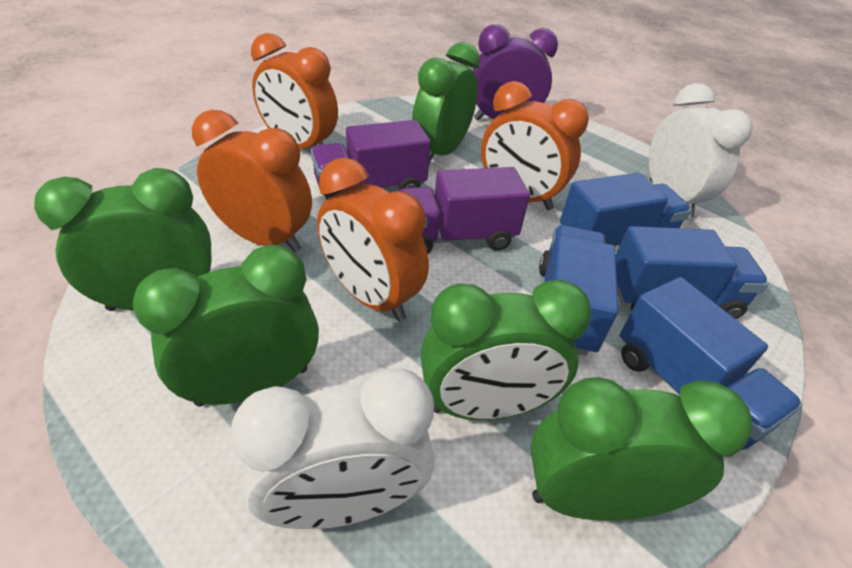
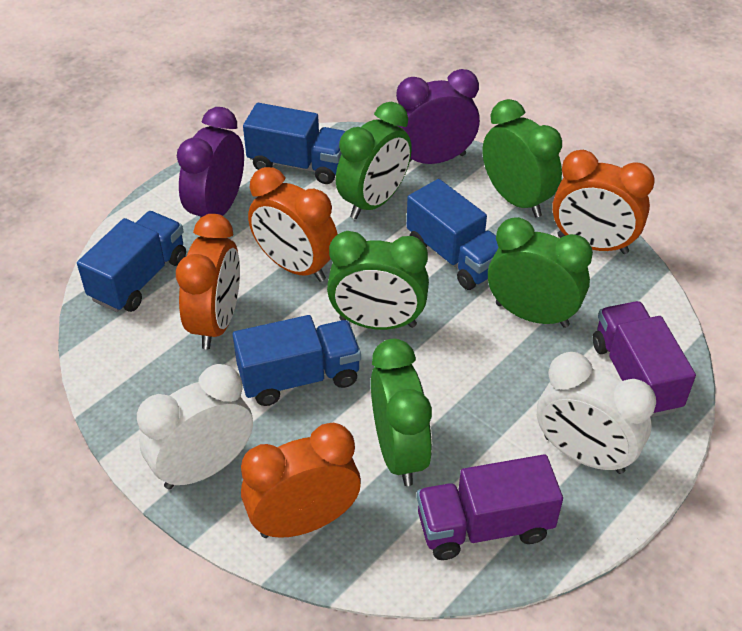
purple clock: [473,24,558,120] = 1 -> [177,107,244,218] [396,69,480,164] = 2

